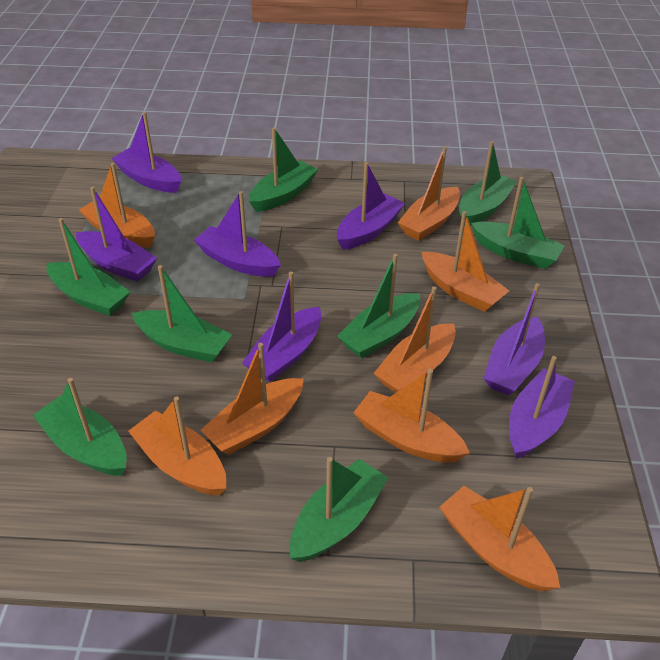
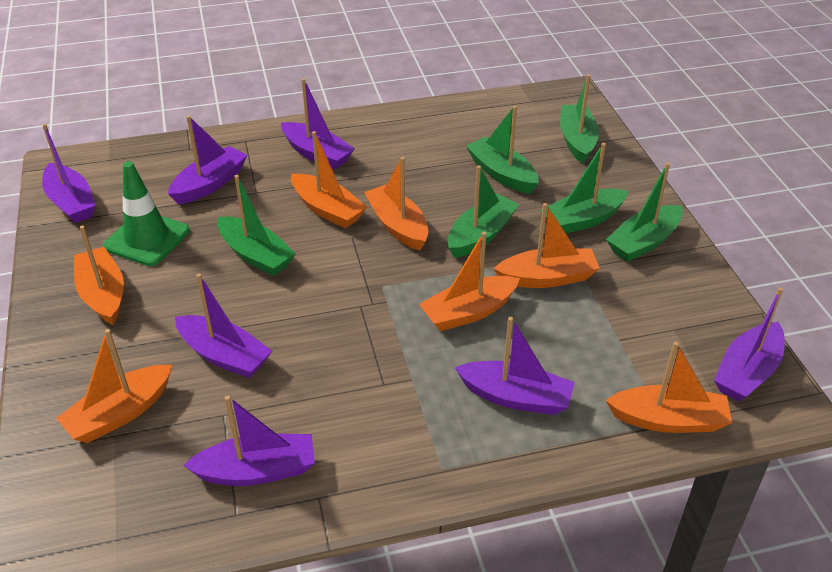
green boat: [33,378,127,476] [46,218,130,316] [132,265,232,362] [249,127,318,212] [290,457,388,562] [337,254,420,359] [459,141,517,226] [471,177,565,269] = 8 -> [217,175,296,276] [448,165,519,258] [466,106,538,194] [540,143,628,233] [560,74,599,164] [606,163,683,262] = 6
green traffic cone: none = 0 -> [103,161,190,266] = 1
orange boat: [79,163,155,248] [128,396,226,496] [200,343,304,455] [353,369,470,463] [373,286,456,393] [398,146,460,241] [422,211,509,312] [439,486,560,591] = 8 -> [56,329,172,443] [74,225,124,325] [291,131,367,228] [364,157,428,250] [419,232,520,331] [494,203,600,288] [606,342,732,433] = 7

